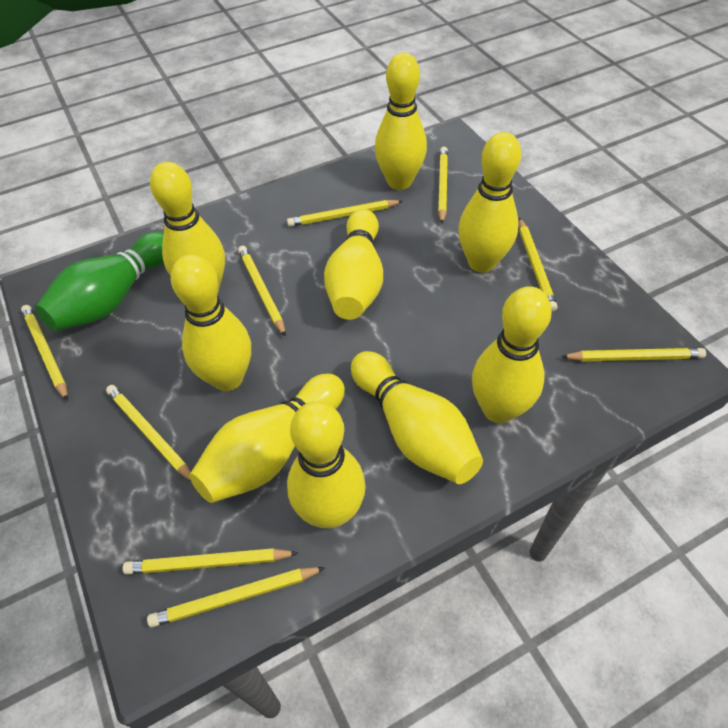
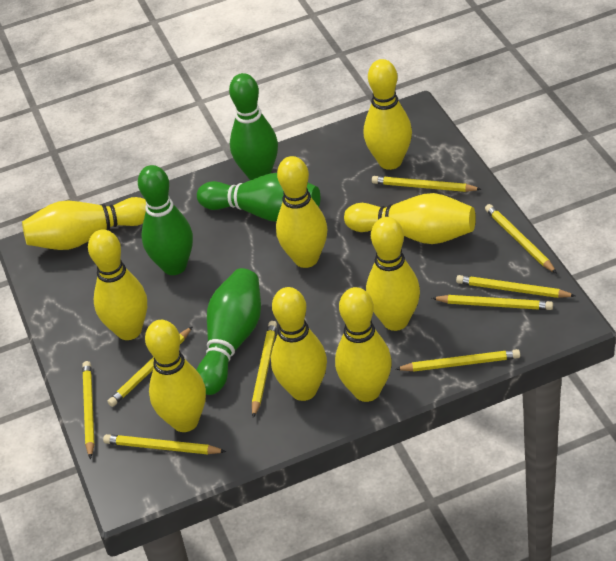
green bowling pin: [35,232,164,331] = 1 -> [138,165,193,275] [196,268,261,395] [197,173,320,222] [229,73,278,180] = 4

